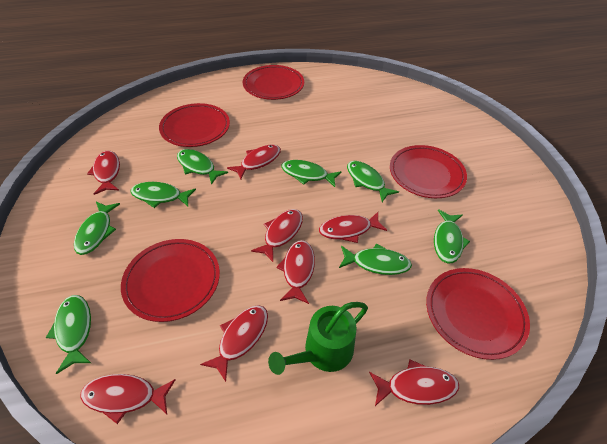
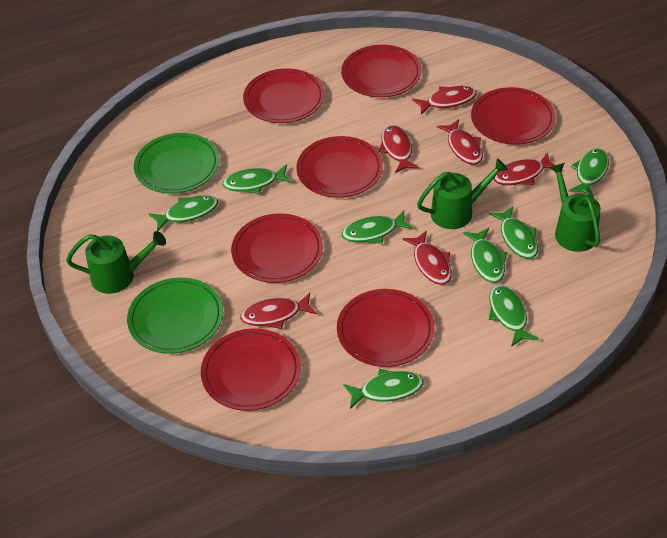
green plate: none = 0 -> [127,278,223,354] [134,133,219,194] = 2
green watering can: [268,302,368,375] = 1 -> [66,231,166,294] [417,158,508,229] [549,163,601,252] = 3
red fish: [80,374,176,424] [87,151,120,195] [200,305,268,382] [227,145,281,179] [251,209,303,262] [276,240,315,304] [319,212,387,243] [369,360,459,406] = 8 -> [240,293,317,329] [379,125,420,173] [402,231,452,285] [412,86,477,115] [437,119,483,165] [493,153,555,185] = 6
red plate: [121,239,220,322] [159,103,230,147] [243,65,304,100] [390,145,467,198] [426,268,530,360] = 5 -> [201,329,301,411] [231,213,323,283] [243,68,324,123] [296,136,383,198] [337,289,435,367] [341,45,421,97] [471,87,556,145] = 7

